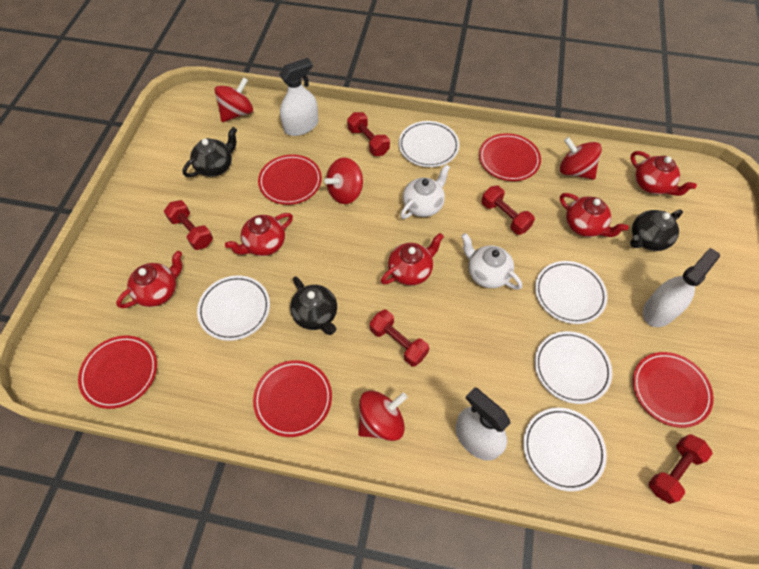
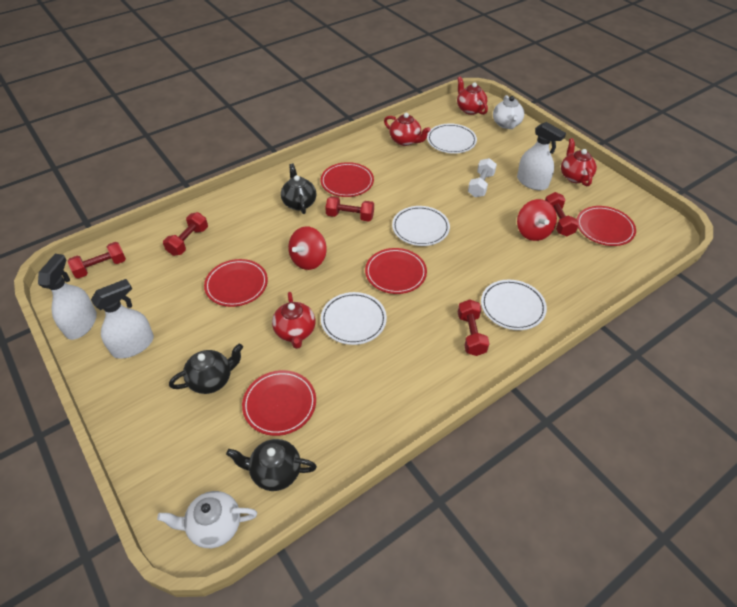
red spinning top: [215,77,253,122] [324,157,363,204] [358,391,408,441] [560,137,602,180] = 4 -> [288,227,327,270] [517,199,557,241] = 2
red teapot: [116,251,182,308] [225,213,293,256] [381,233,444,286] [560,193,629,237] [630,151,697,196] = 5 -> [272,292,315,349] [384,113,431,146] [457,76,488,115] [561,138,597,186] = 4
white dumbbell: none = 0 -> [468,158,497,197] = 1
white plate: [197,275,270,341] [399,121,460,167] [523,408,607,491] [535,261,608,324] [535,331,612,404] = 5 -> [321,292,387,345] [392,206,450,246] [427,123,477,154] [481,280,547,330] = 4

